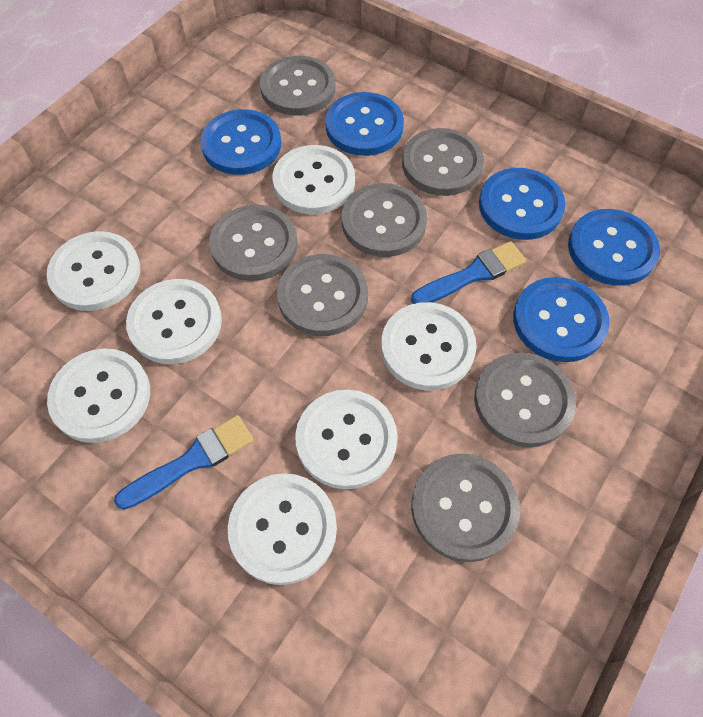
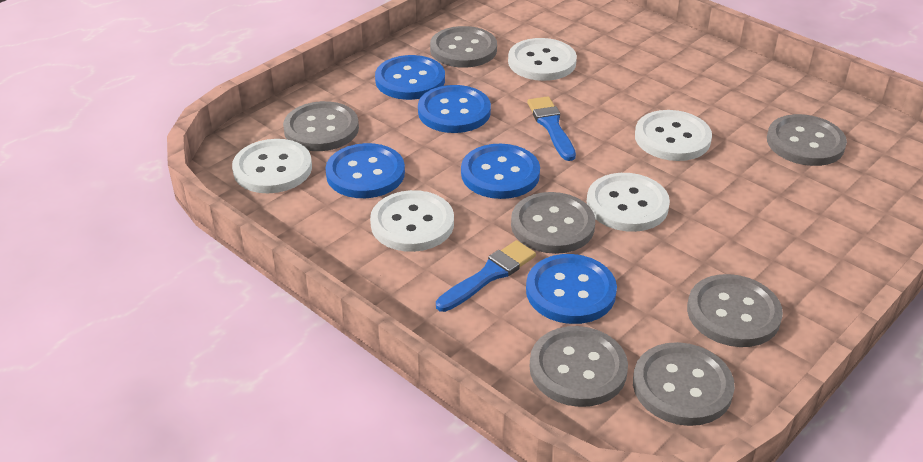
white button: [47,231,140,311] [47,349,150,443] [126,279,222,364] [228,473,337,585] [273,145,355,214] [295,390,398,489] [381,302,477,390] = 7 -> [232,139,312,193] [370,190,454,252] [508,38,577,81] [587,173,670,232] [635,110,712,161] = 5

